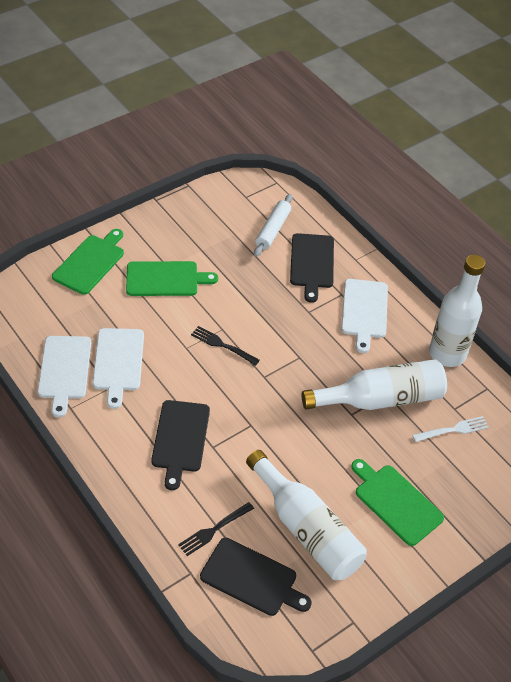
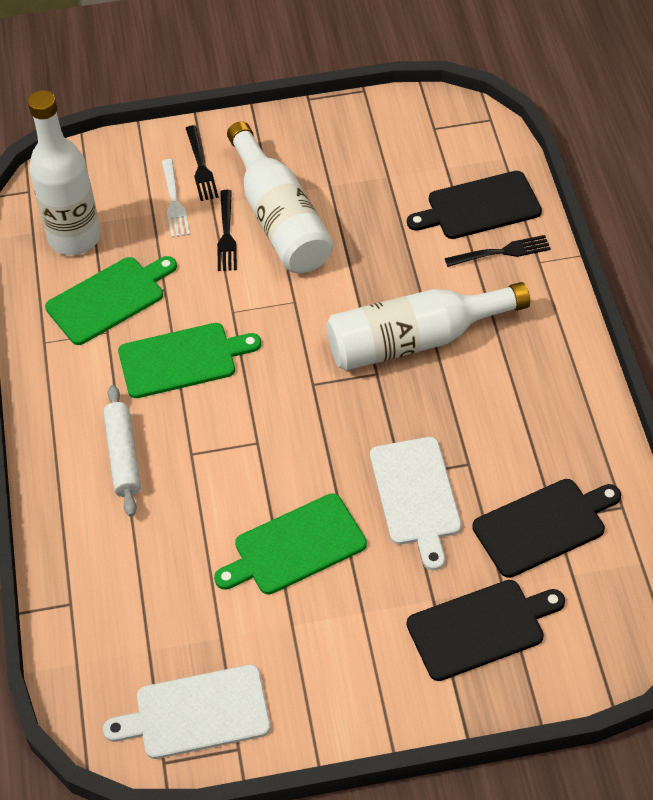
black fork: [178,502,254,556] [191,326,260,366] = 2 -> [186,125,219,201] [217,190,237,271] [445,235,551,267] = 3
white cutting board: [38,336,91,418] [93,328,144,409] [341,279,388,353] = 3 -> [103,665,271,759] [370,437,462,570] = 2

